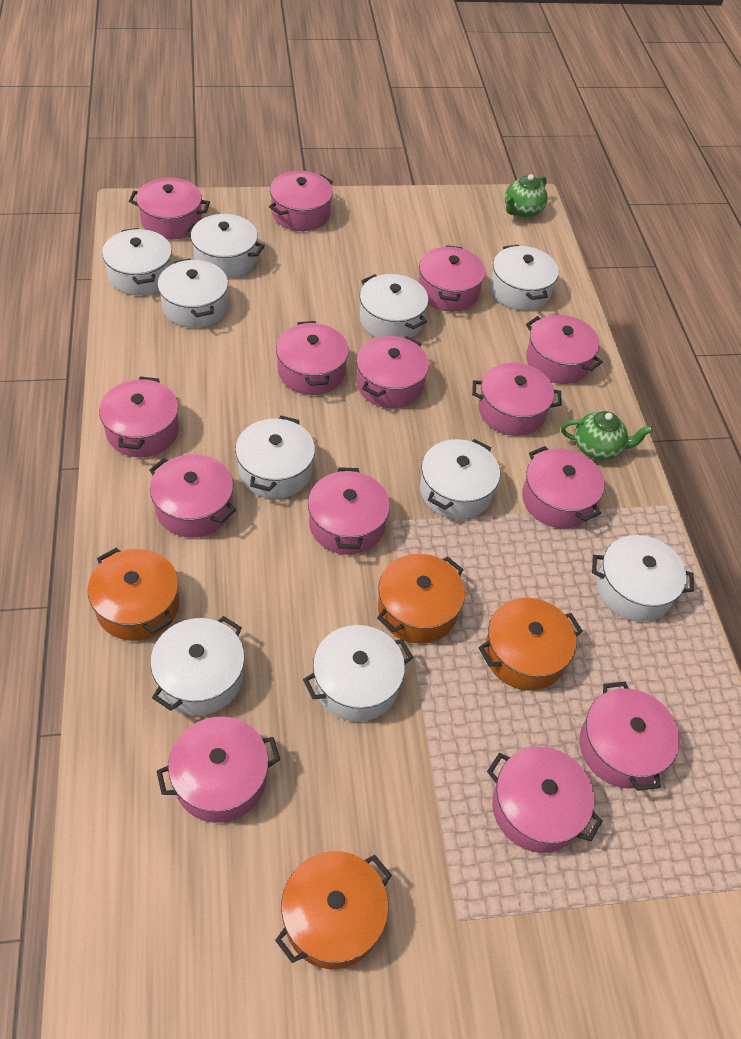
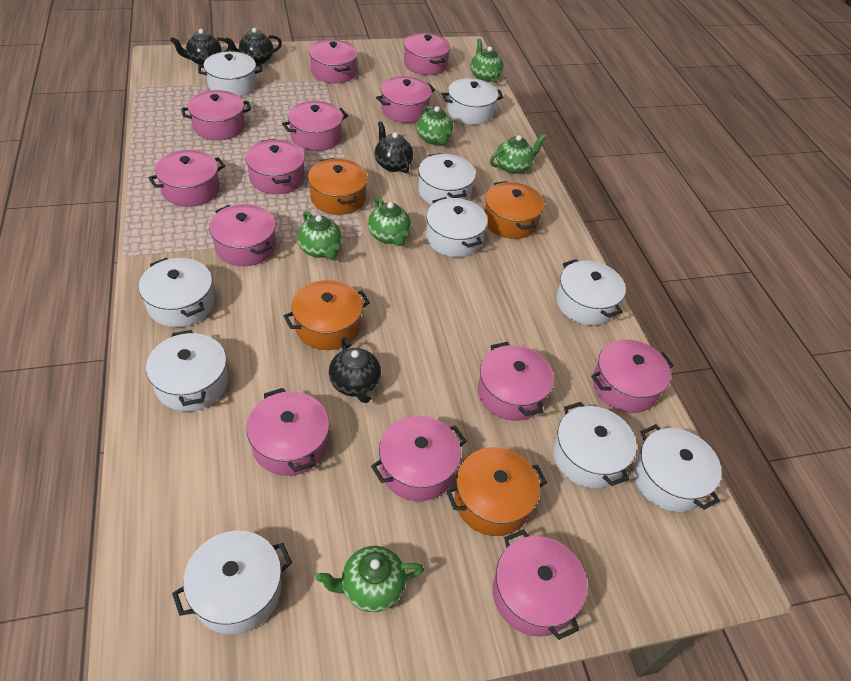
black teapot: none = 0 -> [170,29,230,65] [225,28,282,64] [329,337,381,403] [375,121,413,173] = 4
green teapot: [505,174,548,218] [561,411,653,460] = 2 -> [297,211,342,260] [316,546,424,612] [368,198,411,246] [417,105,454,145] [471,39,504,82] [490,134,546,174] = 6
pink pot: [99,377,179,457] [129,178,210,240] [149,454,236,538] [156,717,280,823] [269,171,333,231] [276,321,349,395] [308,467,390,555] [356,336,429,408] [418,245,485,312] [472,362,562,436] [487,747,603,853] [522,446,605,528] [526,315,603,384] [579,682,680,791] = 14 -> [149,150,225,207] [181,90,251,140] [209,204,276,266] [245,139,305,194] [246,388,329,476] [282,101,348,151] [309,40,358,83] [371,416,466,501] [376,76,435,123] [404,33,451,75] [478,342,554,421] [493,529,587,640] [591,339,674,413] = 13

